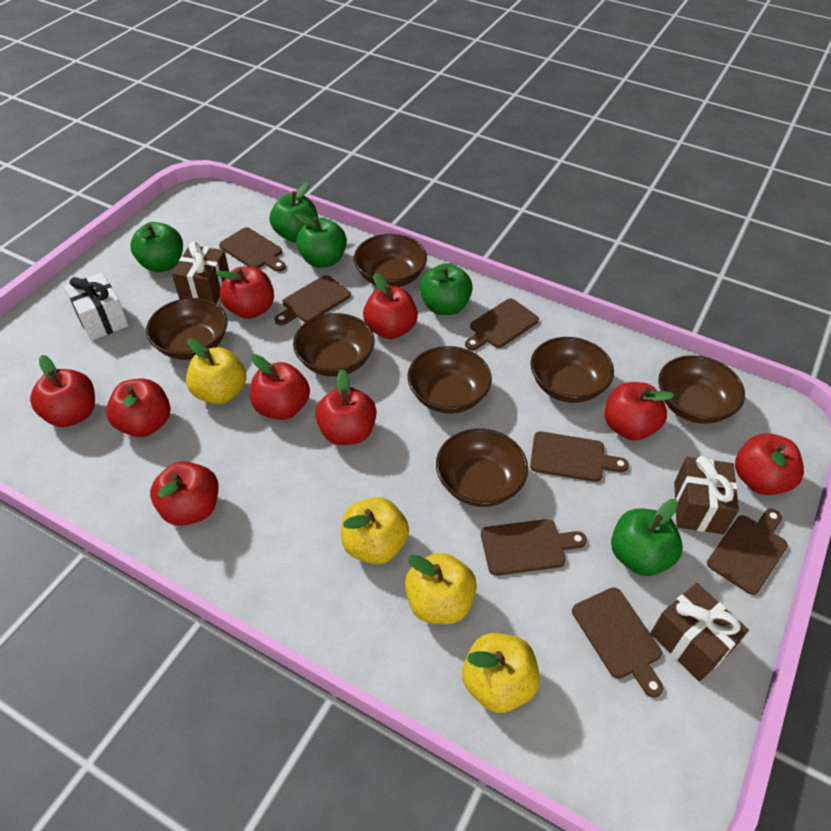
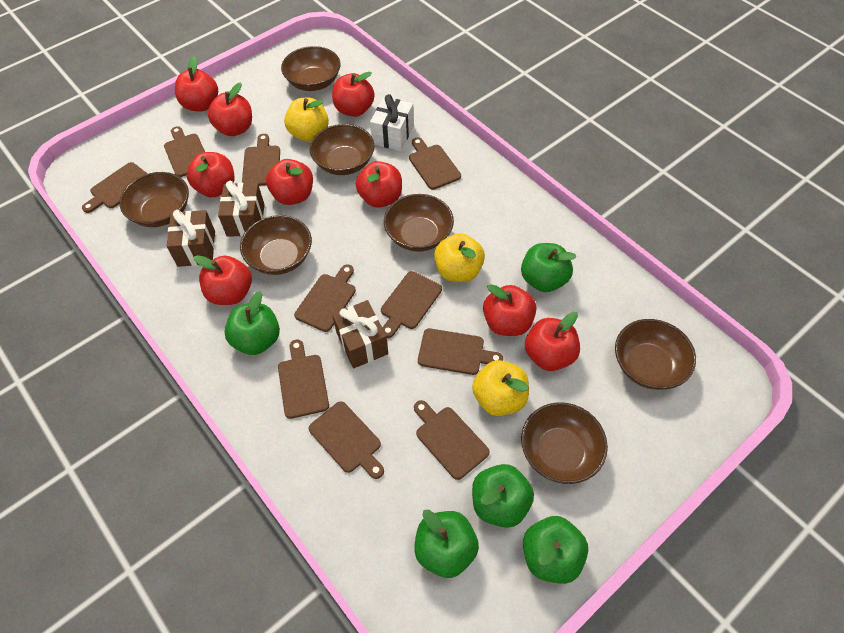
brown cutting board: [219,227,286,272] [274,275,351,325] [465,299,539,350] [481,519,587,576] [530,431,629,482] [572,587,663,698] [707,509,788,595] = 7 -> [82,162,148,213] [164,126,205,177] [242,134,280,186] [278,340,329,419] [294,264,356,332] [309,401,384,479] [381,271,442,338] [409,137,461,190] [414,400,490,480] [418,328,503,375] = 10
yellow apple: [186,338,246,404] [341,497,409,564] [405,553,477,624] [462,633,540,713] = 4 -> [284,98,329,142] [434,233,485,282] [472,360,529,416] = 3

